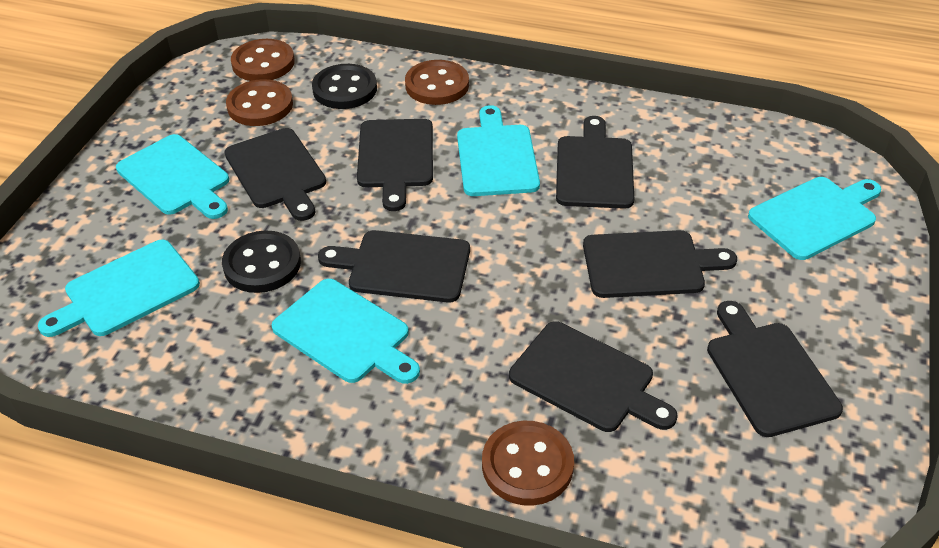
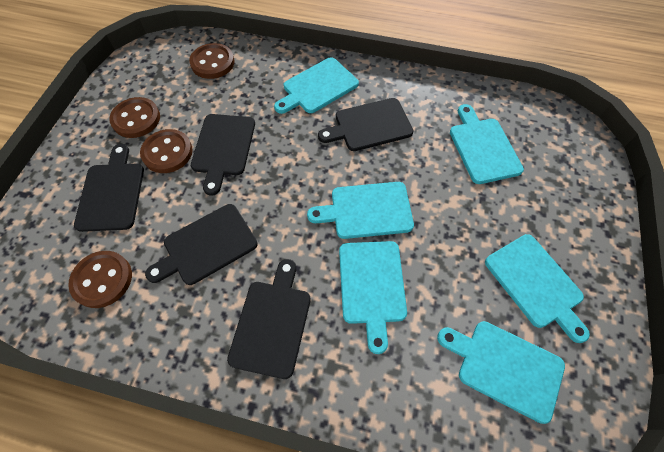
black button: [222,230,301,293] [312,64,377,109] = 2 -> none = 0
black cutting board: [224,128,326,221] [318,230,470,303] [357,119,433,211] [509,321,678,432] [556,116,634,209] [583,230,737,298] [707,301,843,437] = 7 -> [74,144,144,232] [145,204,258,285] [191,114,255,196] [227,259,311,379] [318,98,413,151] = 5
turquoise cutting board: [38,240,200,337] [116,134,229,219] [272,279,420,384] [457,105,540,196] [748,177,881,260] = 5 -> [274,57,359,114] [307,182,414,239] [339,241,407,354] [437,321,565,424] [450,104,524,184] [485,234,590,343] = 6

